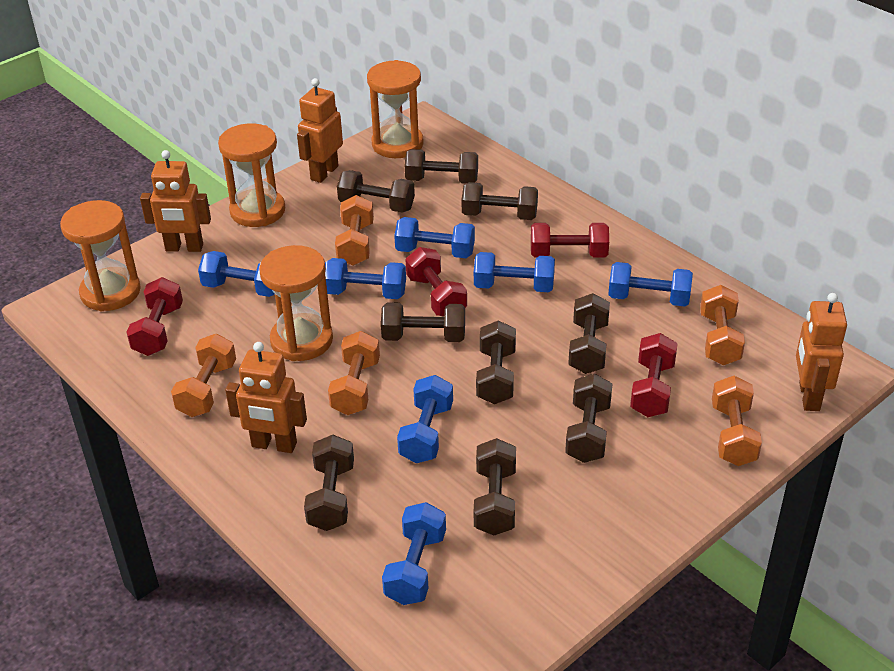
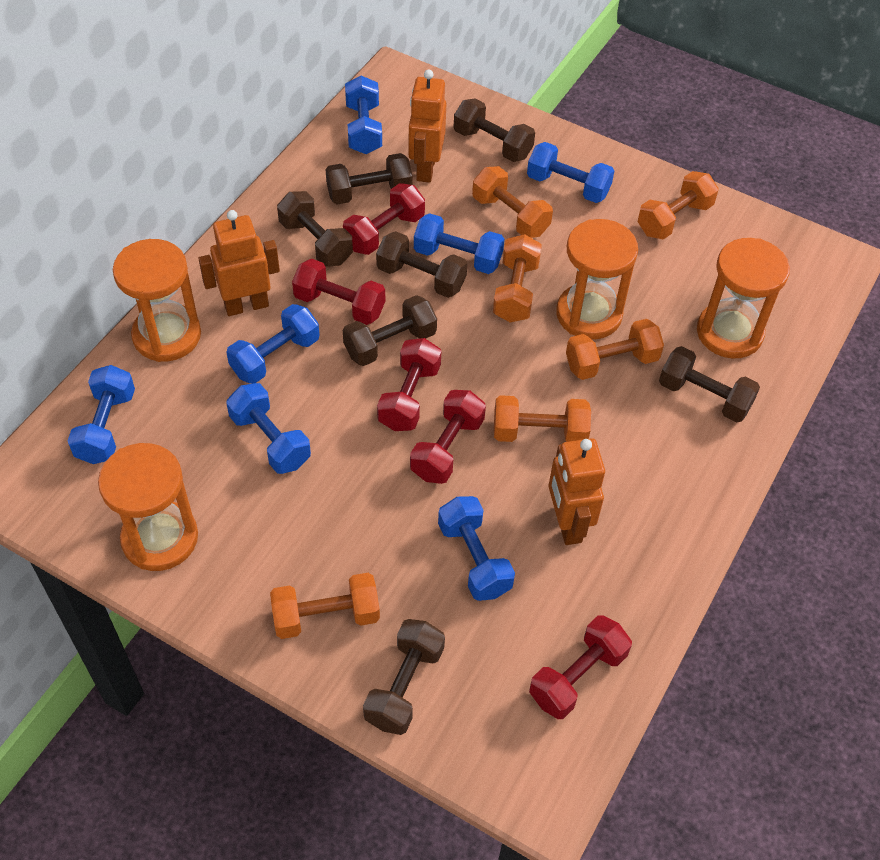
brown dumbbell: [304,435,354,531] [337,170,415,213] [381,302,465,342] [405,149,478,184] [462,182,538,220] [474,438,516,535] [476,320,516,404] [565,374,612,463] [568,293,610,374] = 9 -> [277,191,353,267] [326,153,412,204] [343,295,437,366] [363,619,445,735] [376,231,467,298] [454,98,535,162] [659,346,760,423] = 7
orange dumbbell: [171,334,236,417] [328,331,380,415] [335,195,374,266] [700,285,745,365] [712,376,762,466] = 5 -> [270,573,380,639] [472,166,553,238] [493,234,542,322] [494,395,591,442] [566,319,664,380] [638,171,719,239] = 6
orange robot: [140,150,211,252] [225,342,307,453] [297,78,343,183] [796,293,847,411] = 4 -> [198,210,280,316] [408,69,446,183] [548,438,605,545] = 3
red dumbbell: [126,277,183,356] [405,247,467,316] [531,223,609,258] [630,333,678,417] = 4 -> [292,259,385,325] [343,183,425,255] [377,338,441,431] [410,390,486,484] [529,615,632,719] = 5

